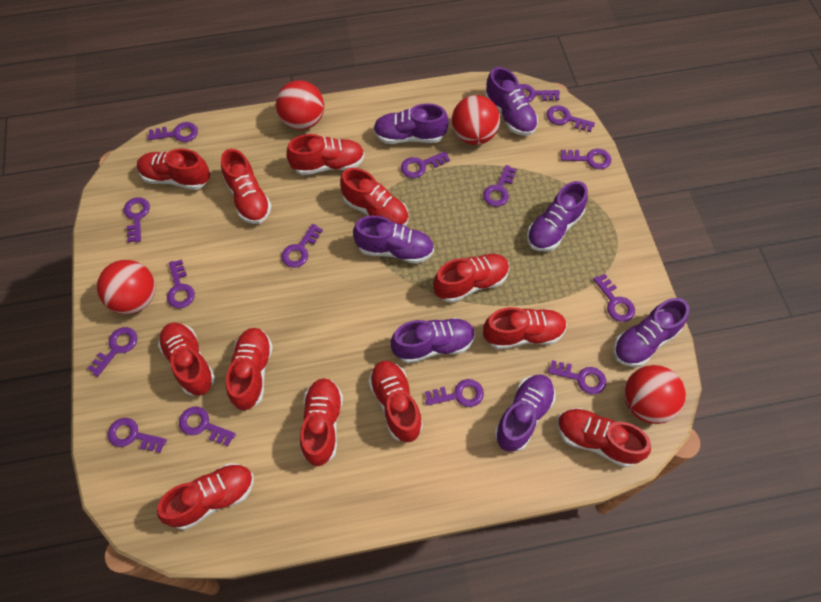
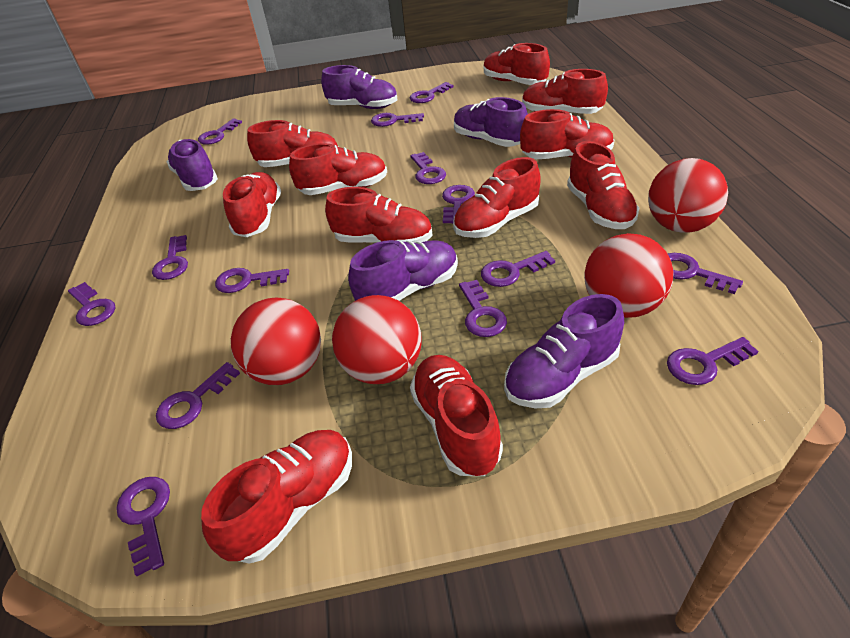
purple key: [87,327,137,377] [108,418,167,453] [124,197,150,242] [148,122,198,142] [167,259,195,308] [179,407,236,446] [281,224,323,268] [401,151,450,178] [425,379,484,407] [483,165,517,207] [519,84,560,102] [547,105,595,132] [548,360,606,394] [561,149,611,169] [593,274,635,322] = 15 -> [68,282,115,326] [116,477,170,576] [152,235,188,280] [156,362,240,429] [198,119,242,145] [215,268,289,293] [371,113,424,127] [410,82,454,103] [411,152,446,184] [442,185,475,224] [459,280,507,337] [481,251,555,287] [667,253,743,294] [667,337,759,385] = 14
purple shoe: [353,216,434,264] [373,103,449,144] [391,318,475,363] [485,67,538,136] [495,374,555,452] [527,181,588,251] [613,298,689,367] = 7 -> [167,139,218,191] [321,65,397,109] [348,240,458,301] [454,97,528,147] [504,294,624,408] = 5
red shoe: [137,149,210,190] [157,463,254,530] [158,322,215,396] [221,149,272,224] [226,328,273,411] [286,134,365,175] [300,378,343,466] [340,168,408,226] [368,361,423,442] [433,254,509,303] [483,307,567,349] [557,408,651,467] = 12 -> [201,430,352,564] [223,172,281,237] [247,120,338,167] [289,143,387,195] [325,187,433,243] [410,355,503,476] [453,157,541,238] [484,43,550,85] [520,109,614,159] [522,69,608,114] [567,141,639,229] = 11

